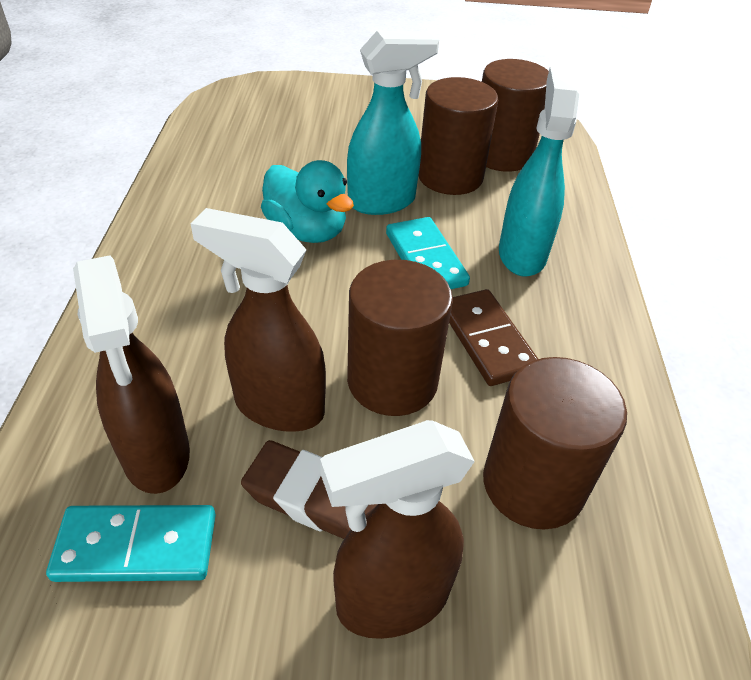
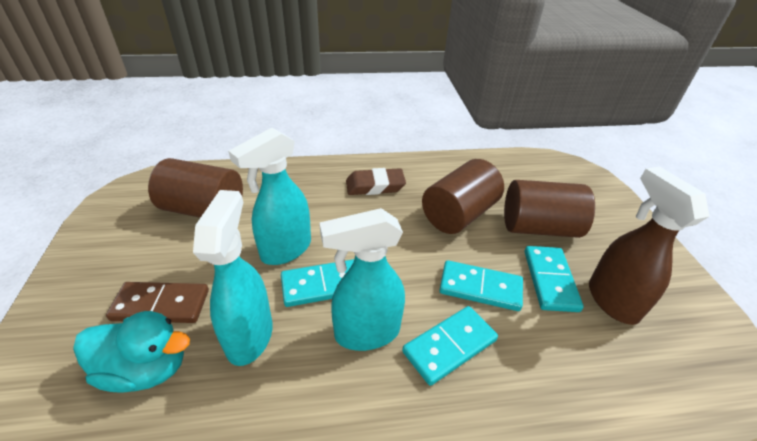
brown cylinder: [347,260,453,416] [419,77,498,195] [482,59,549,172] [483,357,627,530] = 4 -> [148,158,243,218] [422,159,504,234] [504,180,595,238] = 3
brown spray bottle: [73,255,190,494] [191,208,326,432] [320,420,475,639] = 3 -> [589,166,710,325] = 1
turquoise domino: [46,505,216,582] [386,217,470,289] = 2 -> [281,259,354,307] [402,306,498,386] [439,260,523,311] [525,246,584,312] = 4
turquoise spray bottle: [347,31,439,215] [499,66,579,276] = 2 -> [193,190,273,366] [228,128,311,265] [319,208,405,351] = 3

